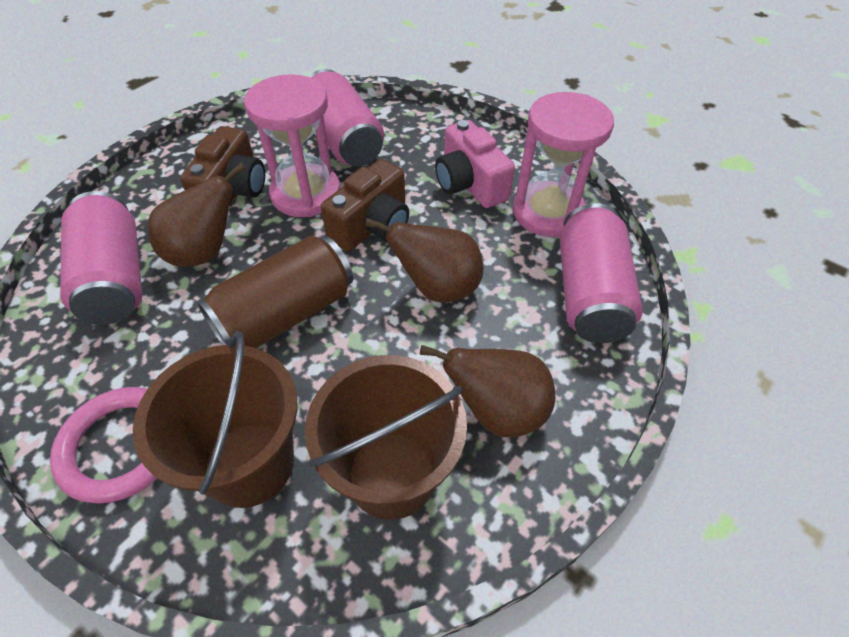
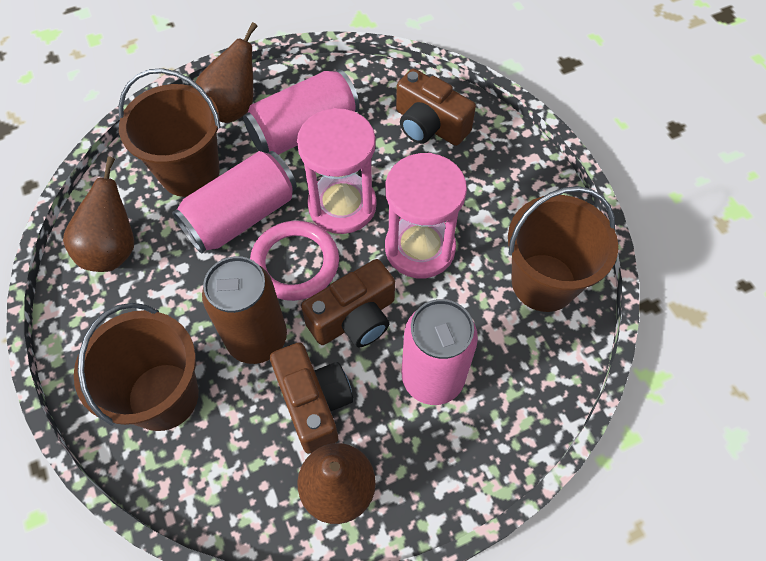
brown bucket: [133,331,297,508] [305,355,467,520] = 2 -> [74,303,199,431] [118,68,221,197] [508,186,618,312] = 3
brown camera: [180,126,265,205] [321,159,409,251] = 2 -> [270,342,353,454] [301,259,395,347] [396,68,476,146] = 3
pink camera: [435,120,515,208] = 1 -> none = 0

